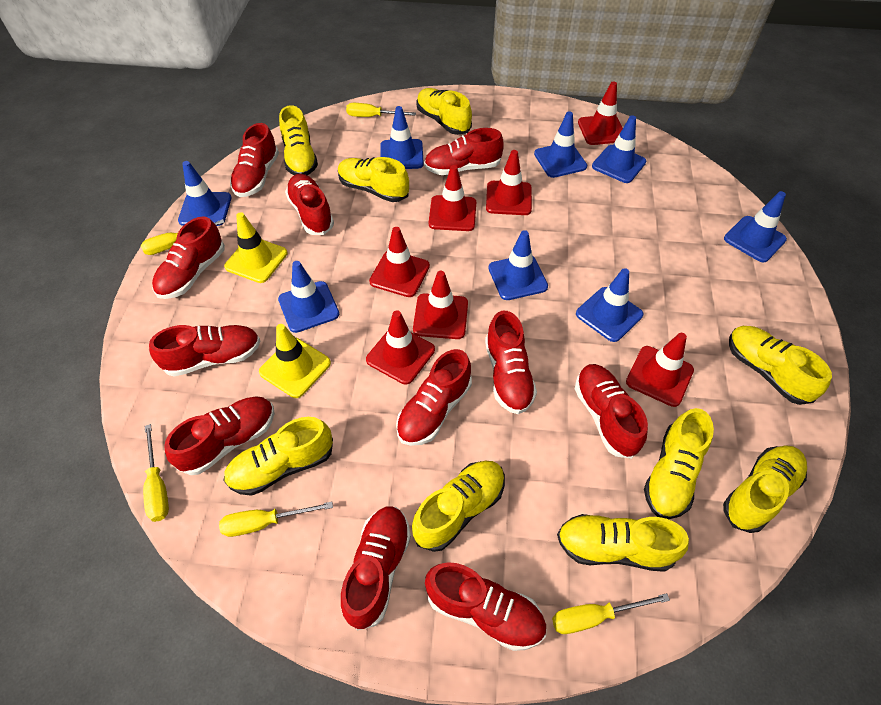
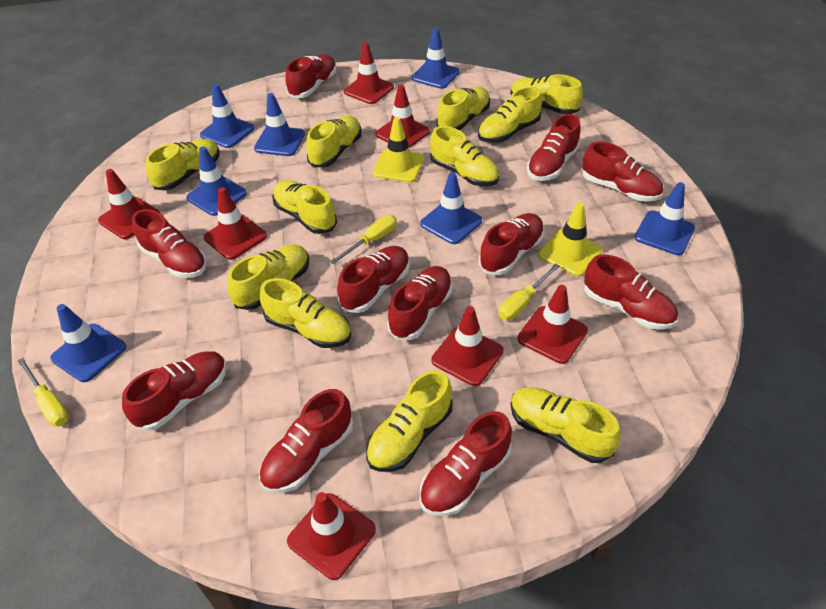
blue traffic cone: [178,161,231,226] [278,261,339,333] [381,106,424,169] [488,230,548,300] [534,111,587,178] [576,268,643,342] [592,115,646,183] [724,191,787,262] = 8 -> [50,304,126,382] [186,147,247,216] [200,84,255,148] [254,93,305,156] [412,28,460,89] [420,172,482,244] [634,182,695,255] = 7
yellow screwdriver: [141,219,225,255] [143,424,169,522] [219,502,333,537] [346,103,416,117] [552,593,670,634] = 5 -> [18,358,69,427] [330,215,397,264] [499,264,560,320] = 3
yellow shoe: [223,417,333,496] [279,105,318,175] [338,157,409,202] [412,461,505,552] [416,88,472,135] [557,514,689,572] [644,408,714,519] [723,445,807,533] [729,326,832,405] = 9 -> [146,139,220,190] [227,245,309,310] [259,278,351,348] [272,180,337,234] [306,116,362,167] [366,370,453,472] [430,126,499,186] [436,87,490,130] [478,87,542,143] [510,74,583,114] [511,387,621,463] = 11

